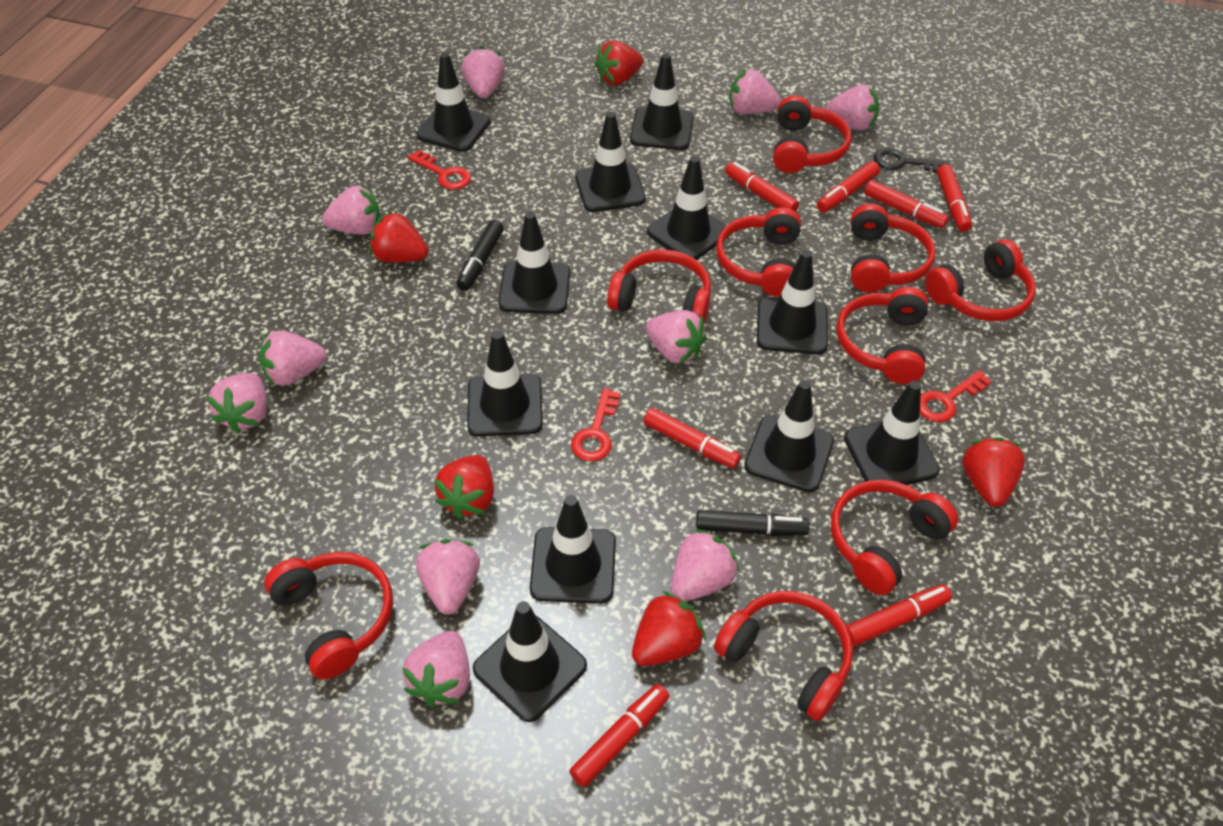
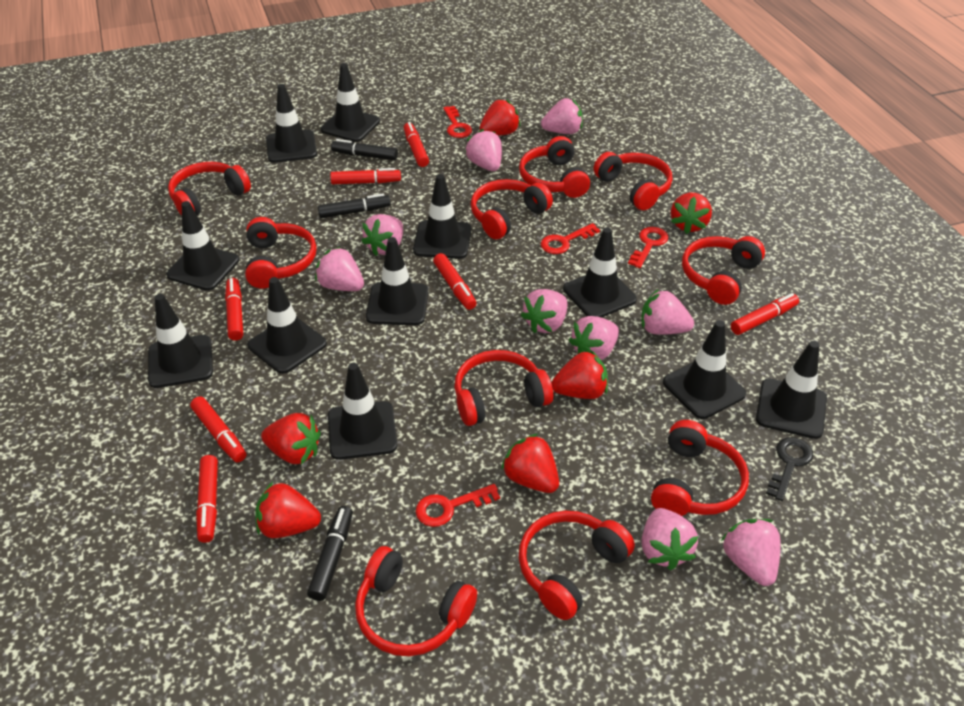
black marker: [456,220,504,291] [696,510,809,536] = 2 -> [307,506,353,601] [318,193,391,218] [331,139,398,160] = 3
pink strawberry: [206,373,267,433] [259,331,327,386] [322,185,380,235] [402,631,470,707] [416,539,480,615] [462,46,505,98] [646,310,707,364] [671,529,739,601] [730,70,781,114] [826,84,879,131] = 10 -> [315,247,364,291] [361,214,403,256] [465,129,502,171] [521,289,567,333] [541,98,583,134] [569,316,619,360] [641,289,694,335] [642,508,698,570] [721,519,781,586] = 9
red headphones: [265,552,393,680] [607,249,711,324] [714,591,853,721] [716,207,801,297] [773,95,852,173] [831,480,958,595] [837,287,928,384] [851,203,936,292] [925,239,1036,321] = 9 -> [168,162,251,216] [245,217,317,289] [355,546,477,656] [454,350,553,426] [471,179,553,239] [519,136,590,198] [519,511,635,620] [594,152,673,210] [651,420,749,516] [682,236,765,305] = 10
red key: [408,150,471,190] [571,388,620,461] [920,370,992,422] = 3 -> [416,484,500,527] [443,106,472,138] [541,223,600,254] [628,227,668,268] = 4
red strawberry: [369,211,428,262] [435,455,494,519] [595,41,643,85] [632,591,706,666] [962,437,1025,507] = 5 -> [256,482,321,538] [261,413,321,464] [480,99,520,136] [501,434,559,493] [551,350,608,399] [671,193,712,234] = 6

